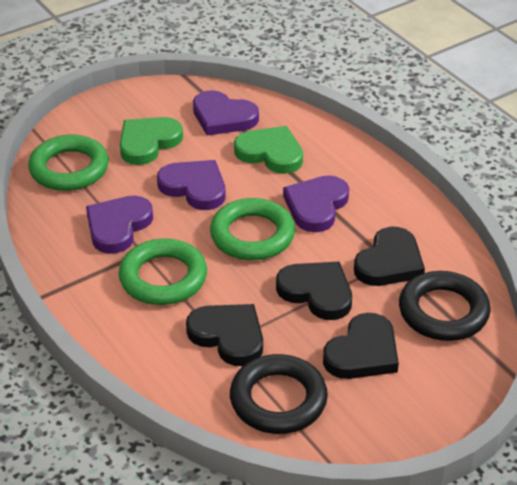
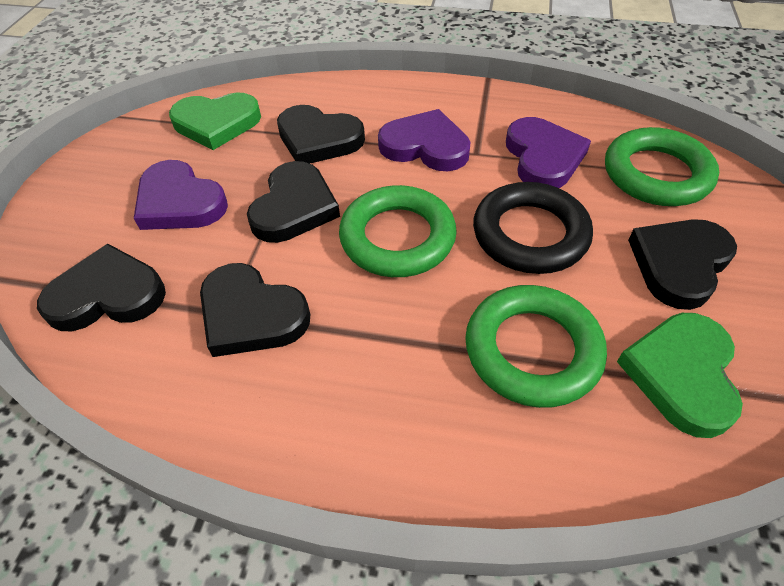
black heart: [186,304,263,366] [276,262,352,320] [323,313,399,379] [354,227,425,286] = 4 -> [37,244,166,331] [200,263,310,357] [247,161,340,243] [277,105,365,164] [628,219,737,310] = 5
black ring: [230,354,328,434] [399,271,491,341] = 2 -> [473,182,593,274] = 1
purple heart: [86,196,153,254] [157,160,226,210] [193,90,259,136] [283,175,349,232] = 4 -> [134,160,228,230] [378,109,471,171] [506,117,591,188] = 3

